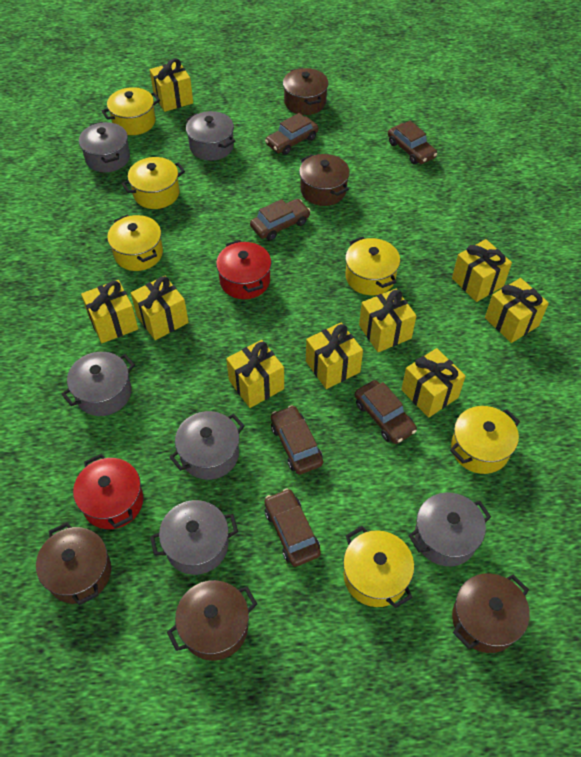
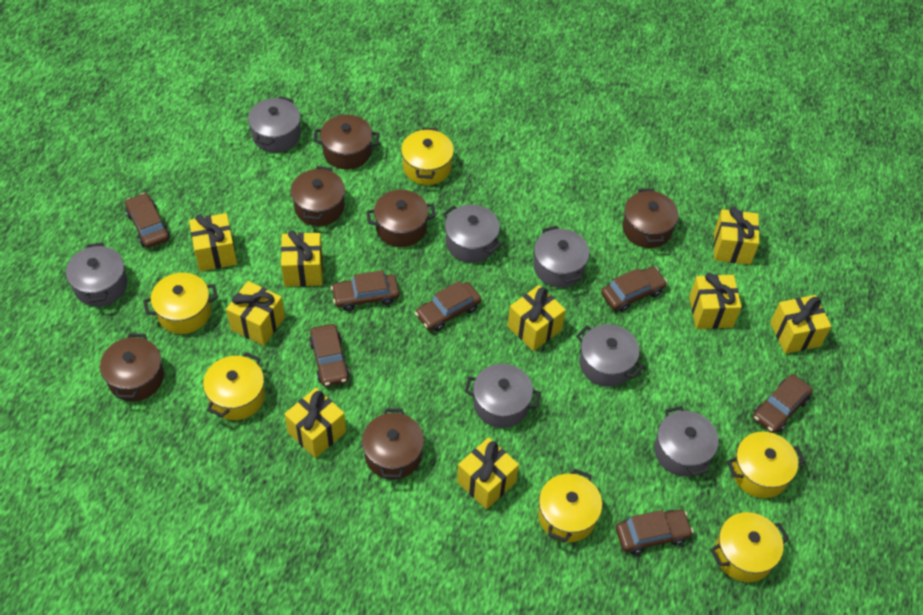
brown car: [250,199,310,240] [264,489,321,567] [265,113,319,155] [271,405,323,475] [355,380,417,444] [388,121,437,164] = 6 -> [125,193,170,248] [309,324,350,387] [331,270,399,311] [415,281,481,331] [601,266,667,312] [616,509,693,554] [753,374,813,433] = 7
brown pot: [36,522,111,605] [167,580,257,661] [283,68,328,115] [299,154,350,206] [452,573,530,653] = 5 -> [100,333,164,401] [291,166,345,226] [313,115,380,169] [362,409,424,480] [366,189,436,247] [622,188,679,248] = 6
grey pot: [61,352,135,416] [79,122,130,172] [150,500,238,575] [169,411,245,480] [185,111,235,161] [408,492,491,566] = 6 -> [66,243,128,307] [248,96,301,153] [443,205,502,263] [465,364,541,428] [534,226,590,288] [576,324,644,387] [654,406,719,477] = 7
red pot: [73,454,143,529] [216,240,271,299] = 2 -> none = 0

